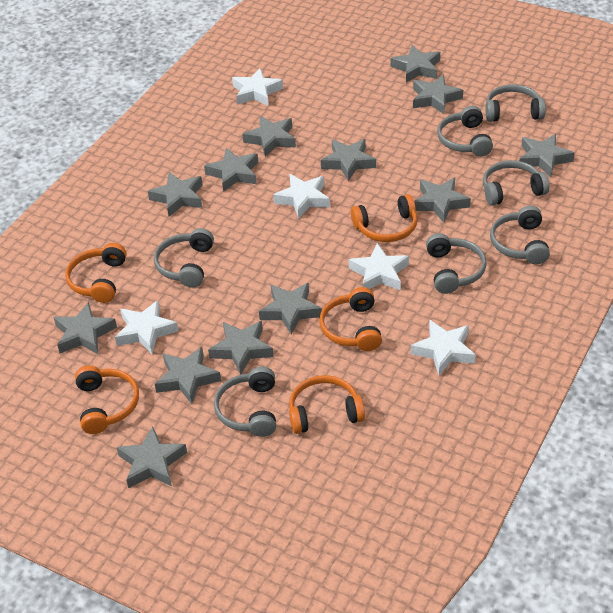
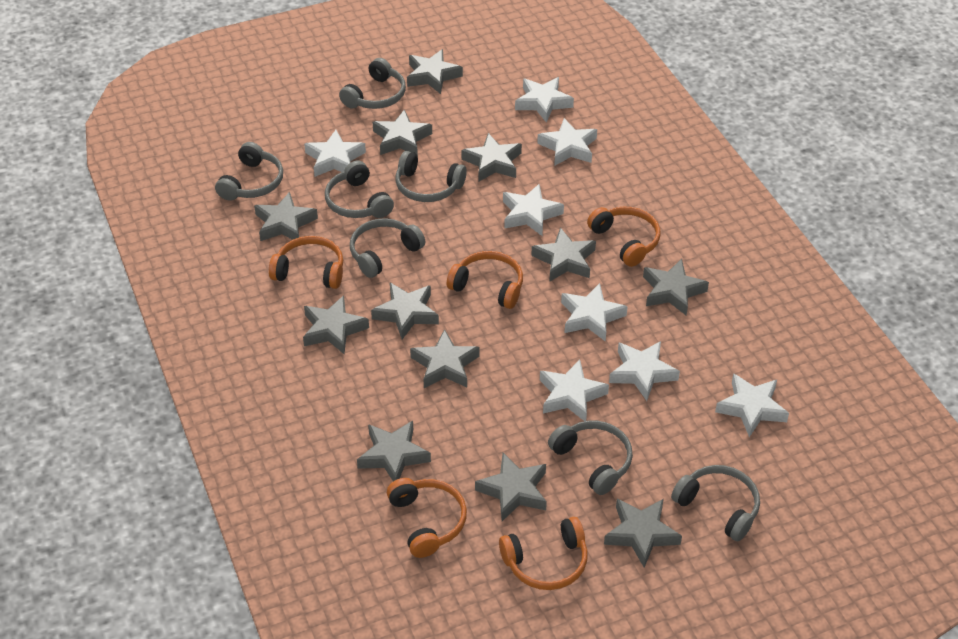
grey star: [53,302,117,354] [117,426,187,488] [148,172,203,217] [155,347,221,404] [204,148,258,192] [208,321,274,375] [242,116,296,157] [259,283,322,335] [321,139,376,181] [391,45,440,82] [413,75,463,114] [414,177,471,223] [519,134,575,177] = 13 -> [254,192,318,241] [303,295,369,354] [357,421,431,481] [371,283,439,339] [372,109,432,156] [407,49,463,94] [410,329,480,388] [462,133,522,182] [475,453,547,521] [531,227,596,282] [604,499,682,568] [643,259,709,315] = 12
white star: [115,300,179,354] [232,68,283,106] [273,174,330,219] [349,243,409,290] [411,320,476,376] = 5 -> [304,130,366,177] [503,184,564,236] [515,77,574,122] [537,118,597,166] [540,360,609,421] [561,283,628,342] [609,341,680,401] [715,373,789,437] = 8

